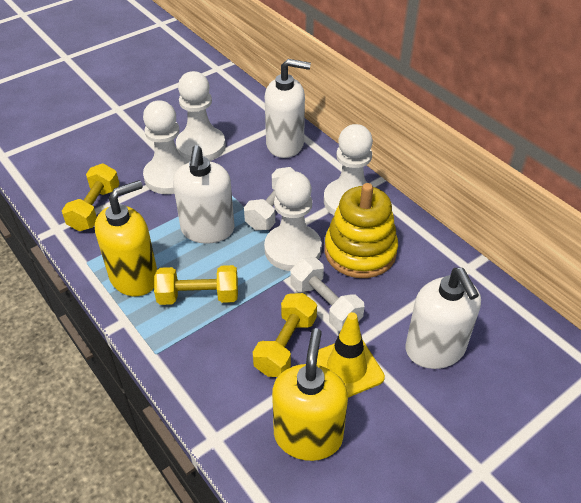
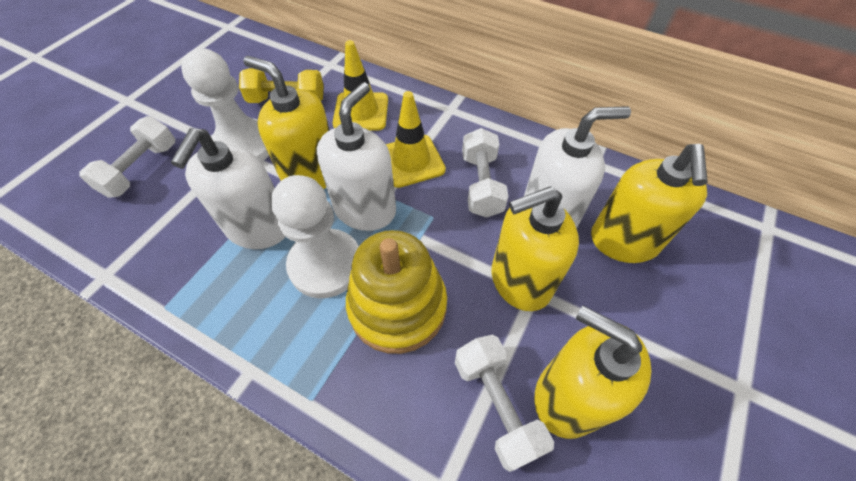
white dumbbell: [244,167,295,231] [290,258,365,331] = 2 -> [79,116,175,198] [455,335,554,472] [462,128,509,218] = 3
white pawn: [143,100,190,194] [176,71,226,161] [264,171,322,271] [324,124,373,215] = 4 -> [181,49,269,162] [271,175,359,298] = 2
yellow dumbbell: [62,163,119,231] [154,265,238,305] [253,293,317,377] = 3 -> [239,68,324,103] = 1
yellow soap dispenser: [95,180,157,296] [272,328,348,461] = 2 -> [244,56,329,189] [491,186,579,311] [534,306,651,439] [591,144,708,263] = 4
yellow traffic cone: [317,312,385,397] = 1 -> [333,40,388,131] [386,91,446,188] = 2

